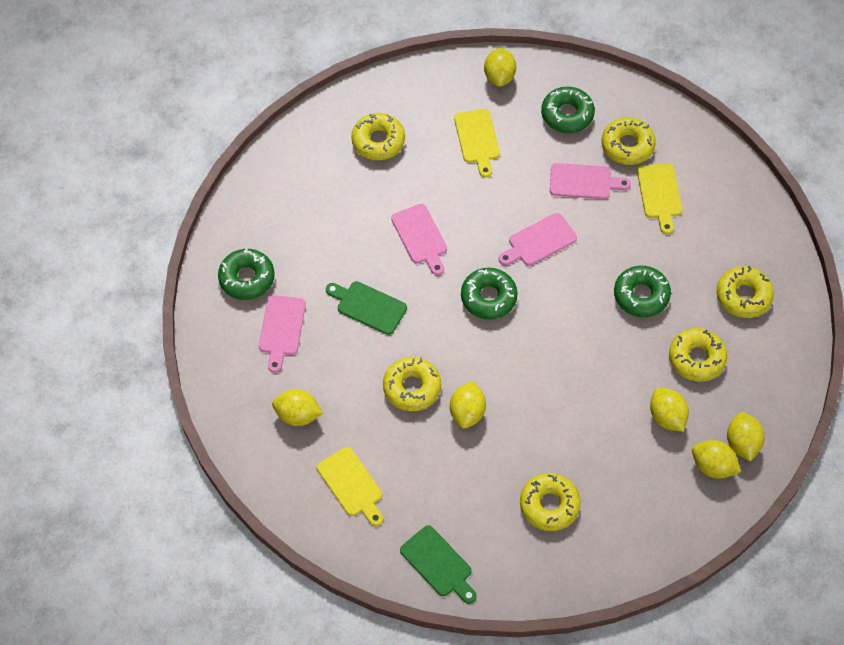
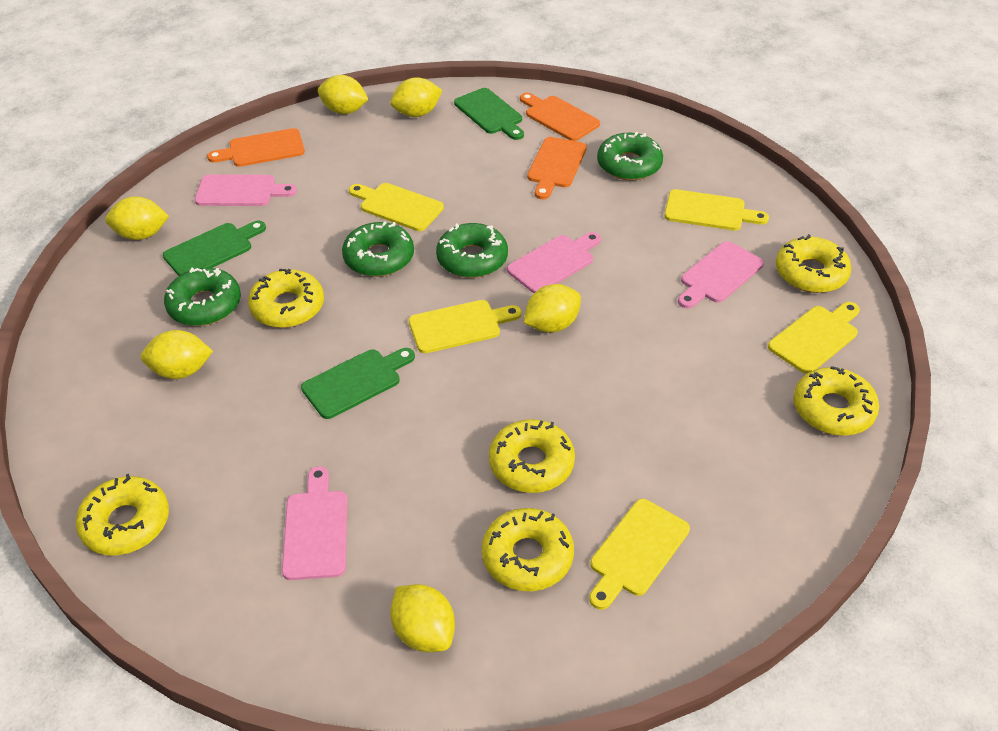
green cutting board: [326,281,407,335] [400,525,477,604] = 2 -> [163,221,266,276] [301,348,415,419] [454,88,524,140] = 3
orange cutting board: none = 0 -> [207,128,305,167] [520,93,600,141] [527,137,587,199] = 3
yellow cutting board: [317,447,383,526] [454,109,500,178] [637,163,682,234] = 3 -> [349,183,444,231] [409,300,522,353] [589,499,690,610] [664,189,769,231] [768,302,860,374] = 5

